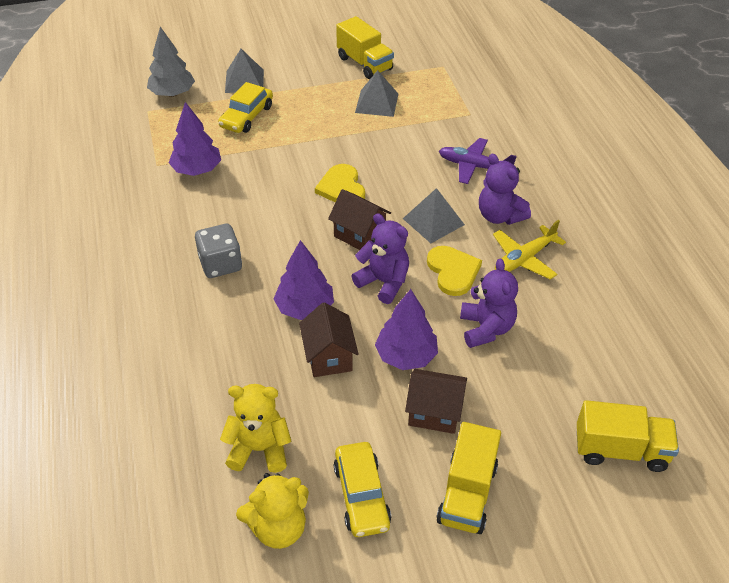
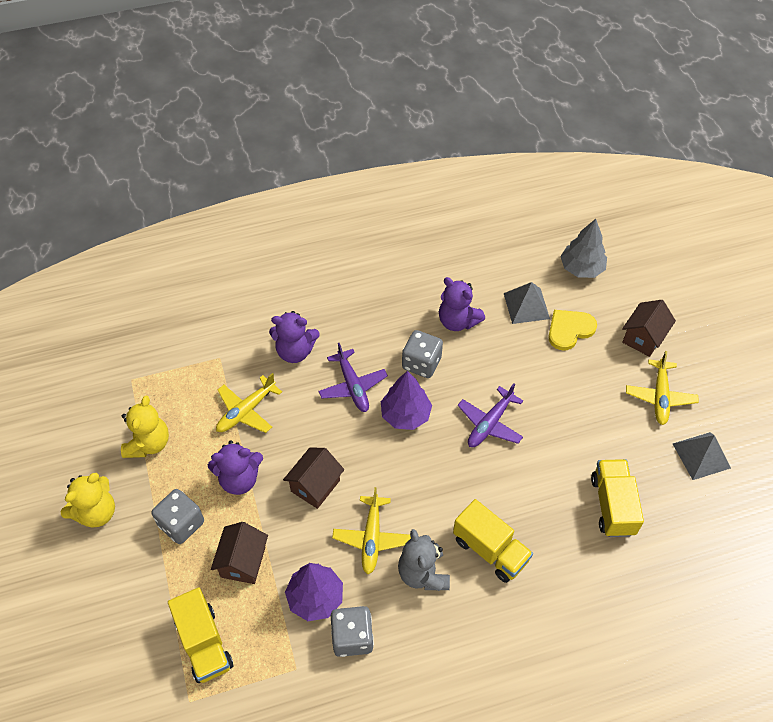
grey dice: [195,224,242,278] = 1 -> [151,489,204,544] [331,606,374,657] [402,330,443,378] = 3
grey pyramid: [225,49,264,93] [355,70,398,117] [403,188,465,243] = 3 -> [504,282,550,324] [673,432,731,480] = 2
grey teddy bear: none = 0 -> [398,529,450,591] = 1
purple plane: [439,138,517,184] = 1 -> [318,343,388,412] [458,383,523,447] = 2
purple tree: [168,102,221,176] [274,240,334,320] [375,289,438,370] = 3 -> [285,563,343,621] [381,371,432,430] = 2
yellow car: [218,82,273,133] [334,442,391,537] = 2 -> none = 0
yellow heart: [315,164,365,202] [427,246,482,296] = 2 -> [548,310,597,350] = 1
yellow plane: [493,220,566,279] = 1 -> [216,373,282,433] [332,487,411,574] [626,351,699,425] = 3

